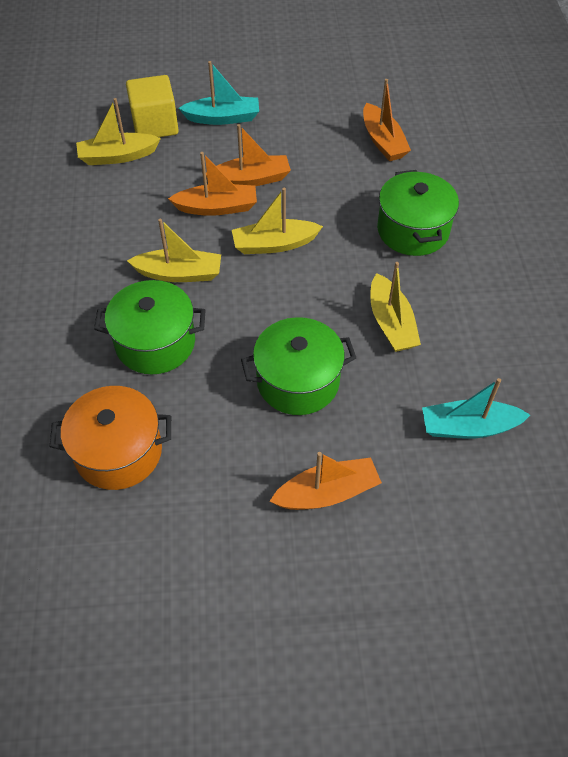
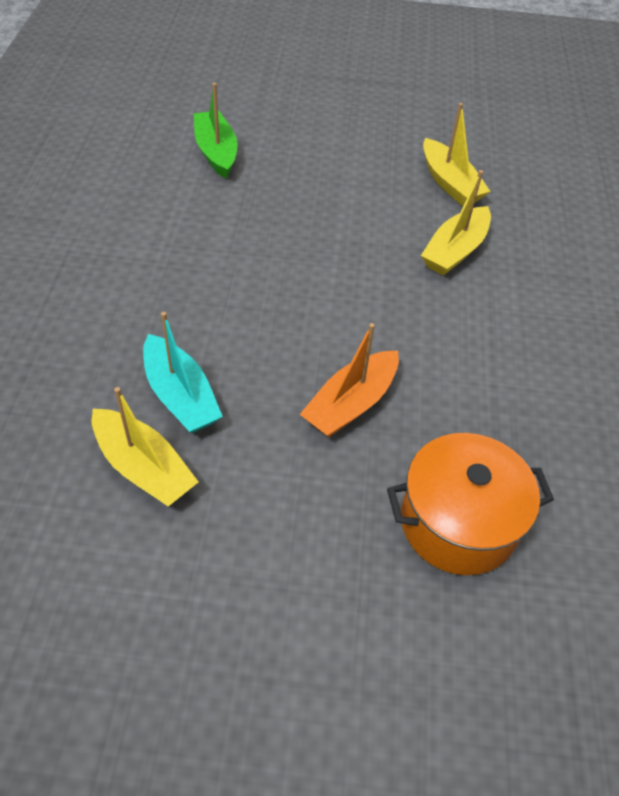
green boat: none = 0 -> [193,83,237,179] = 1
green pot: [94,280,206,374] [241,317,356,415] [377,170,459,256] = 3 -> none = 0
orange boat: [168,152,257,216] [206,124,291,186] [270,452,382,510] [363,79,411,161] = 4 -> [300,323,399,437] = 1
turquoise boat: [179,61,259,125] [422,378,530,439] = 2 -> [143,312,223,433] = 1
yellow boat: [76,98,161,165] [127,219,221,282] [232,188,323,254] [370,262,421,352] = 4 -> [92,387,198,506] [421,170,491,276] [423,103,491,206] = 3
yellow cube: [126,75,179,137] = 1 -> none = 0

